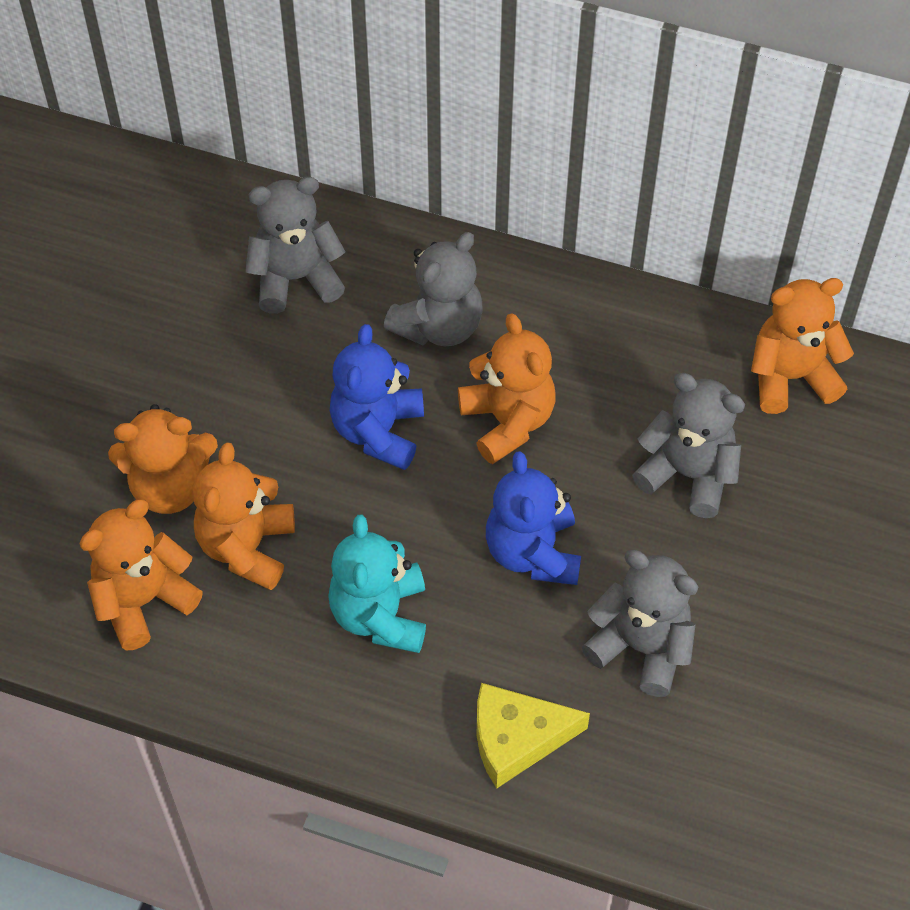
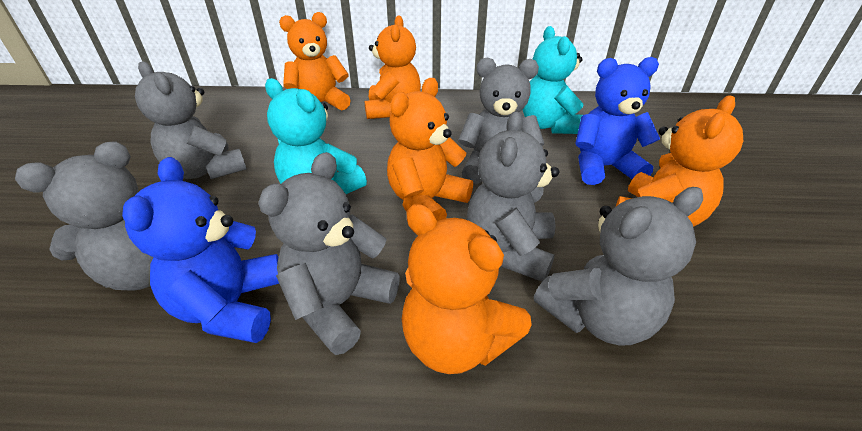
grey teddy bear: [245,177,346,314] [384,232,482,346] [582,550,698,697] [632,373,745,518] = 4 -> [15,142,153,291] [135,61,247,179] [258,152,400,355] [458,57,544,184] [467,111,559,281] [534,187,703,345] = 6
turquoise teddy bear: [328,515,426,653] = 1 -> [265,78,367,194] [523,26,583,134] = 2
yellow cheese: [477,683,590,788] = 1 -> none = 0

